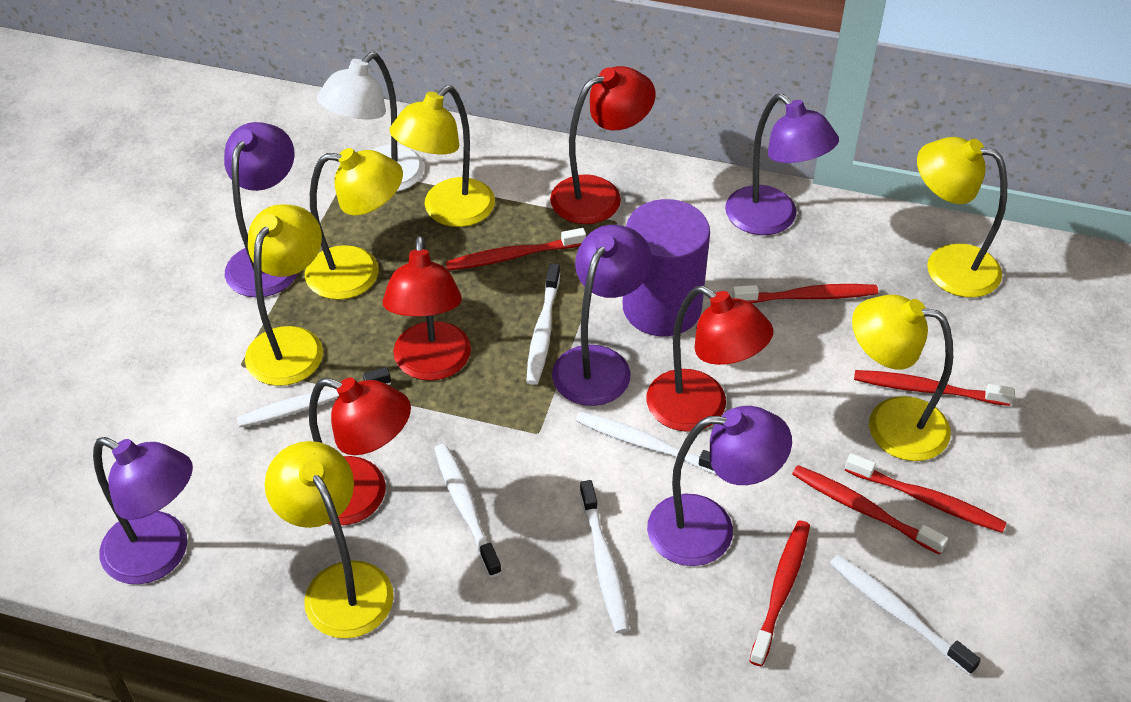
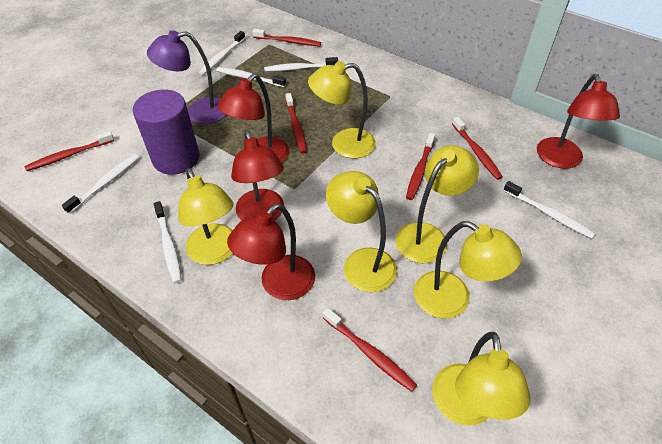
purple lamp: [93,437,193,584] [224,122,297,297] [552,225,652,406] [647,406,792,566] [725,94,839,235] = 5 -> [147,30,226,124] = 1
white lamp: [317,52,424,192] = 1 -> none = 0

